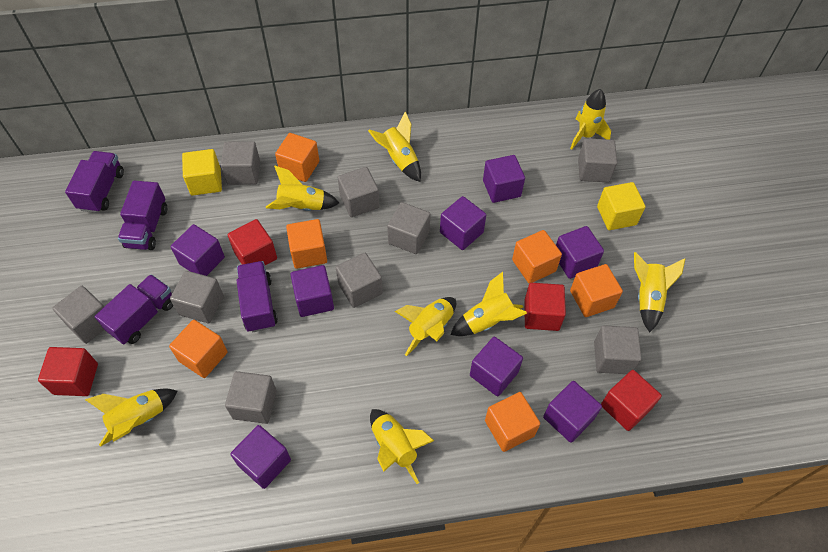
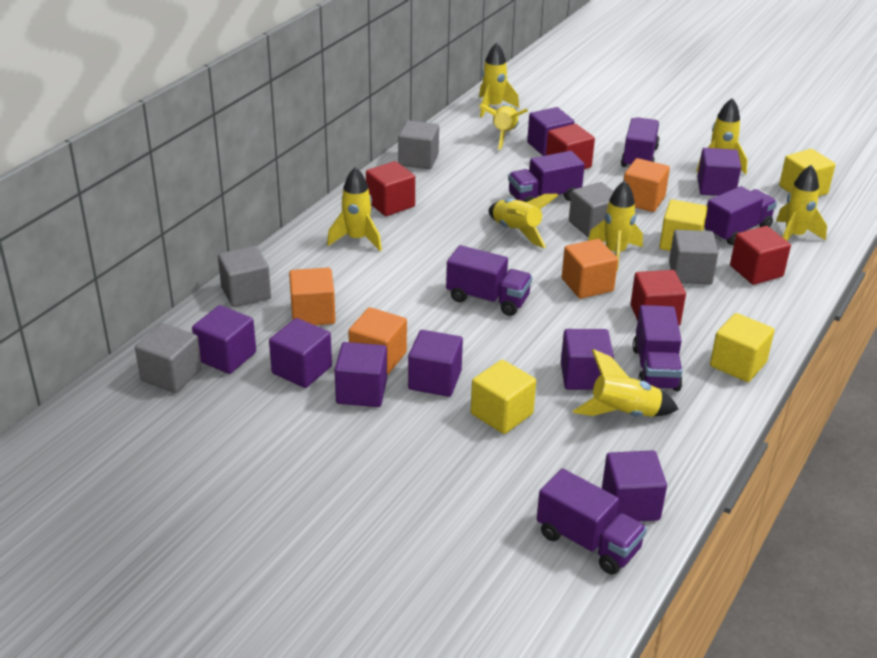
grey cube: [52,286,104,344] [170,271,224,323] [221,141,260,185] [225,371,277,424] [336,253,383,308] [338,167,379,217] [387,202,431,254] [578,138,617,182] [594,325,642,374] = 9 -> [135,323,202,393] [218,246,271,307] [398,120,439,170] [569,182,614,238] [669,230,719,284] = 5
orange cube: [169,320,228,378] [275,133,319,182] [286,219,327,269] [485,392,540,452] [512,230,562,283] [570,264,623,317] = 6 -> [289,268,336,325] [348,307,407,375] [562,239,618,299] [624,158,670,212] = 4
purple truck: [65,151,124,213] [95,274,174,344] [118,181,167,250] [237,261,278,332] = 4 -> [446,245,532,316] [508,151,585,202] [537,469,647,574] [621,117,660,168] [633,305,683,391] [704,186,777,245] = 6
yellow cube: [182,149,222,196] [597,182,646,230] = 2 -> [471,360,536,434] [659,199,708,251] [710,313,775,382] [779,149,836,197] = 4

